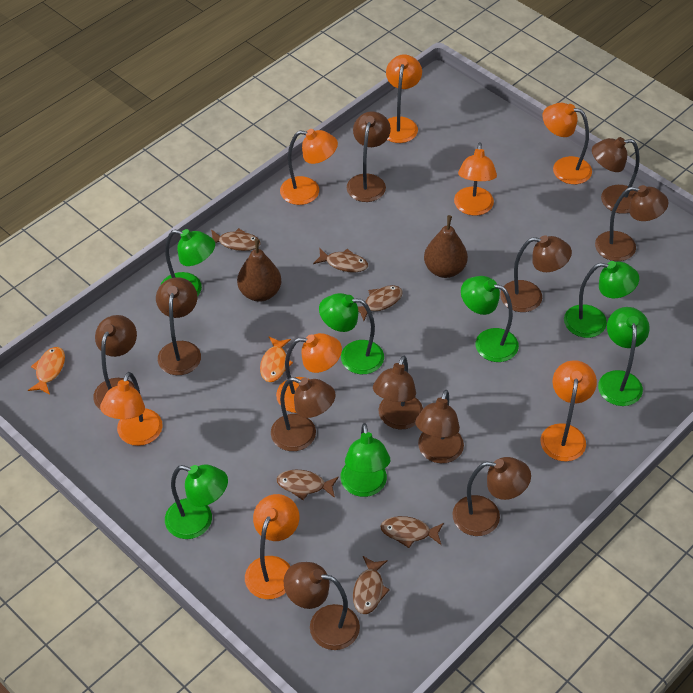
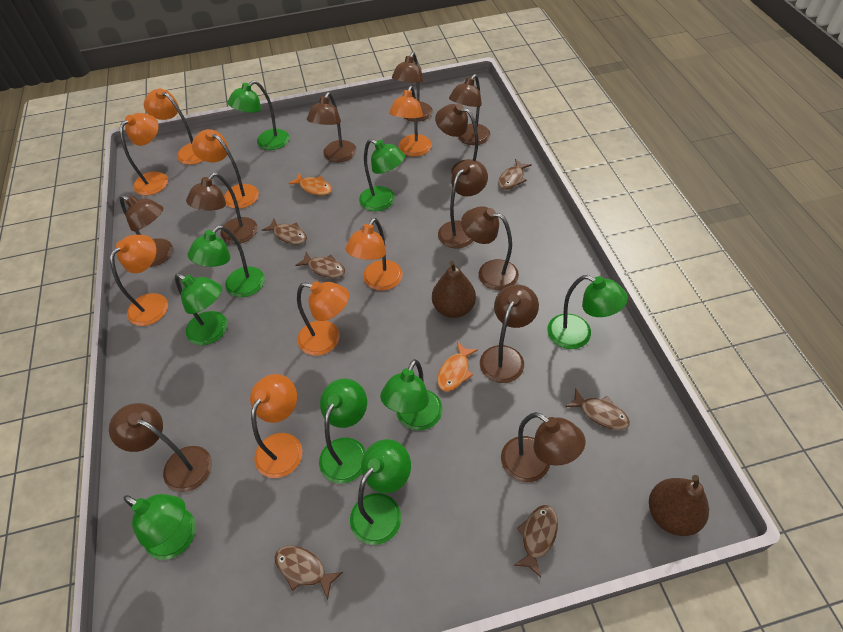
green lamp: [161,229,215,297] [165,464,228,539] [319,293,384,374] [341,423,390,497] [461,276,519,362] [564,261,639,338] [598,307,650,406] = 7 -> [124,494,196,560] [175,273,227,345] [188,226,265,297] [227,80,289,150] [319,379,367,484] [350,439,411,545] [359,139,405,211] [380,359,442,431] [547,275,628,349] = 9

